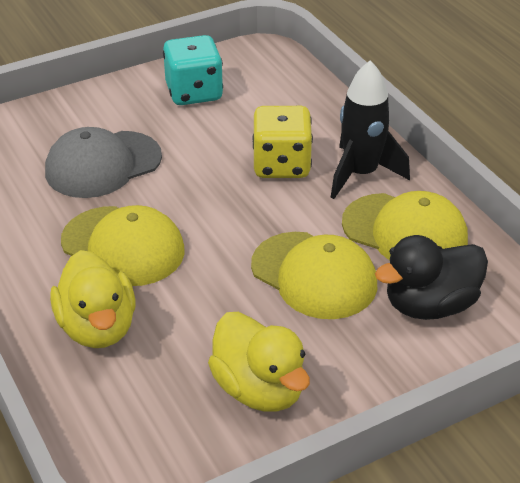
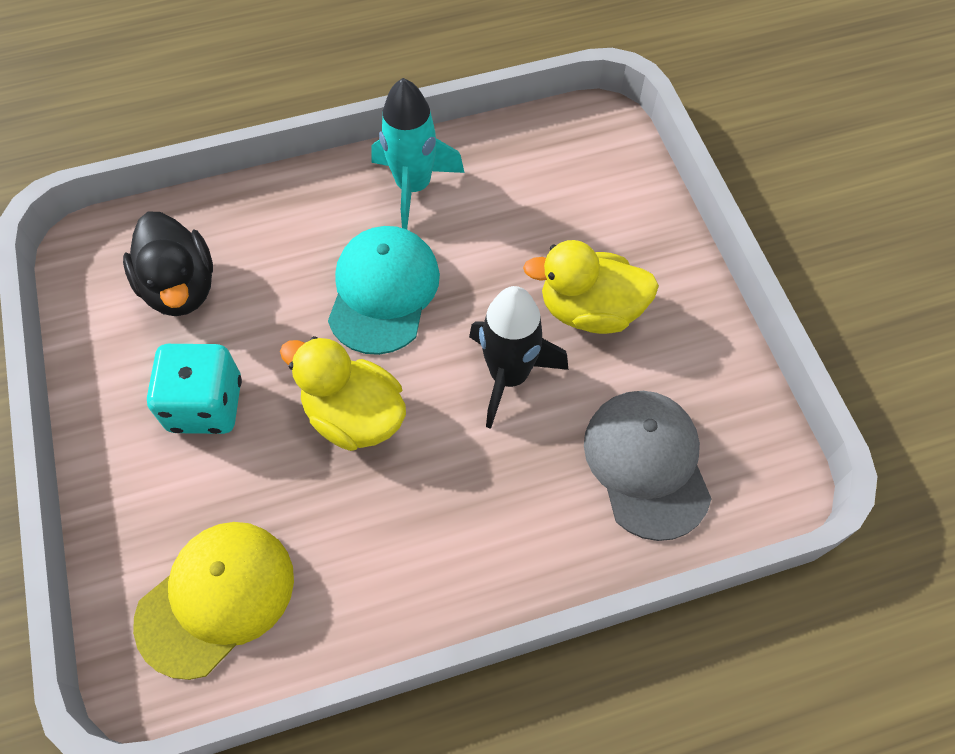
turquoise cap: none = 0 -> [328,226,440,355] = 1
turquoise rocket: none = 0 -> [371,78,464,229] = 1
yellow cap: [61,205,185,286] [251,232,377,319] [342,191,468,260] = 3 -> [133,522,294,680] = 1
yellow dice: [252,106,313,178] = 1 -> none = 0

